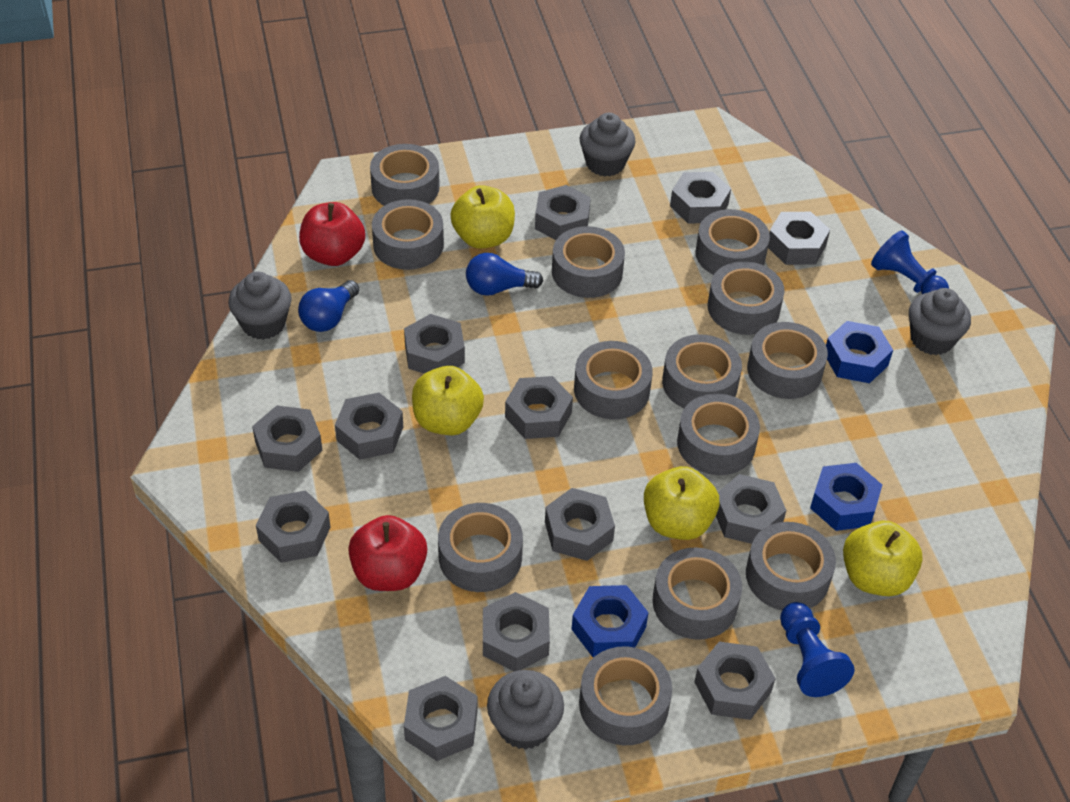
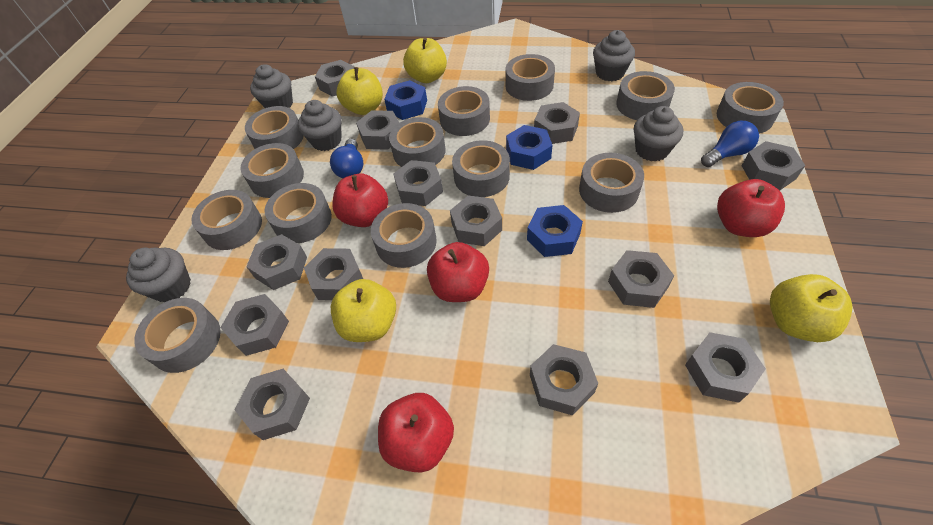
blue pawn: [780,602,855,697] [871,230,949,294] = 2 -> none = 0
grey cupcake: [228,271,292,340] [487,670,564,750] [579,113,636,176] [909,288,971,355] = 4 -> [126,247,191,302] [250,64,293,108] [298,100,342,151] [593,30,635,81] [634,106,683,162] = 5
red apple: [299,202,365,266] [348,515,427,591] = 2 -> [332,174,388,227] [378,393,454,472] [427,242,489,302] [717,179,785,237] = 4

